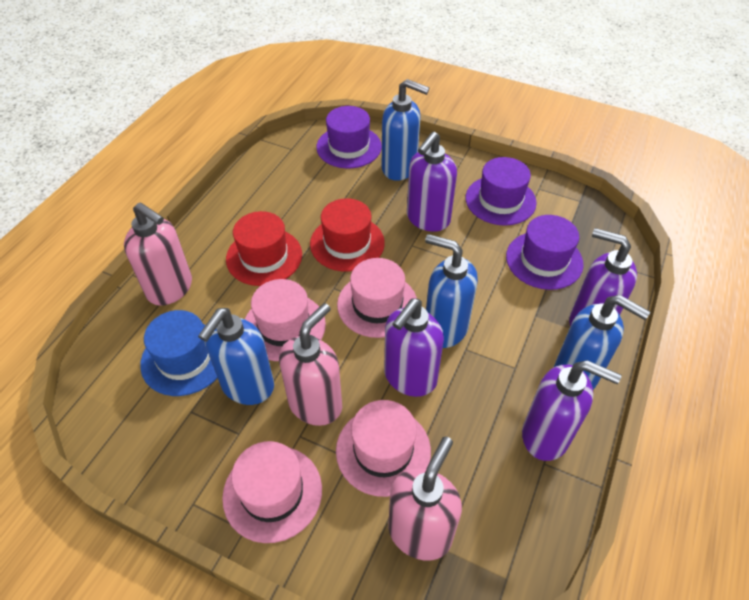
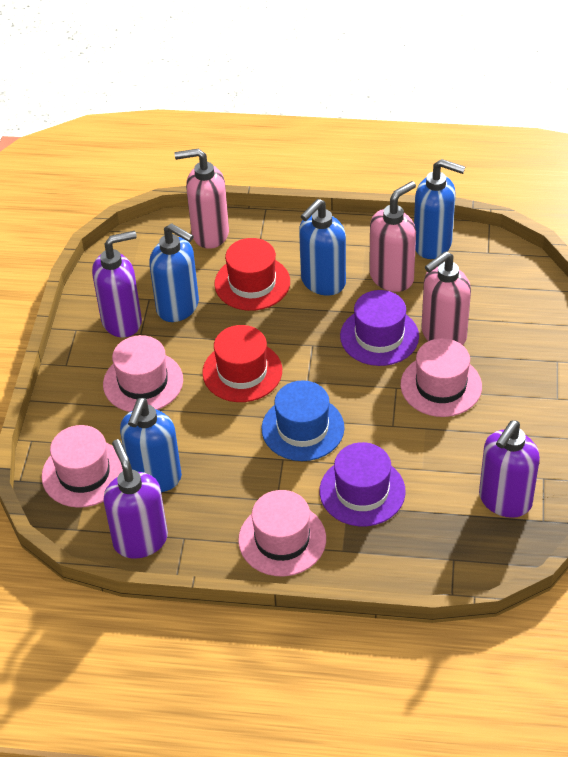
purple hat: [316,106,382,168] [466,157,537,226] [506,215,584,290] = 3 -> [320,442,406,526] [340,290,419,366] = 2
purple soap dispenser: [384,298,444,397] [407,132,457,232] [522,360,621,461] [569,228,637,326] = 4 -> [92,231,142,338] [103,439,168,559] [479,420,540,518] = 3

